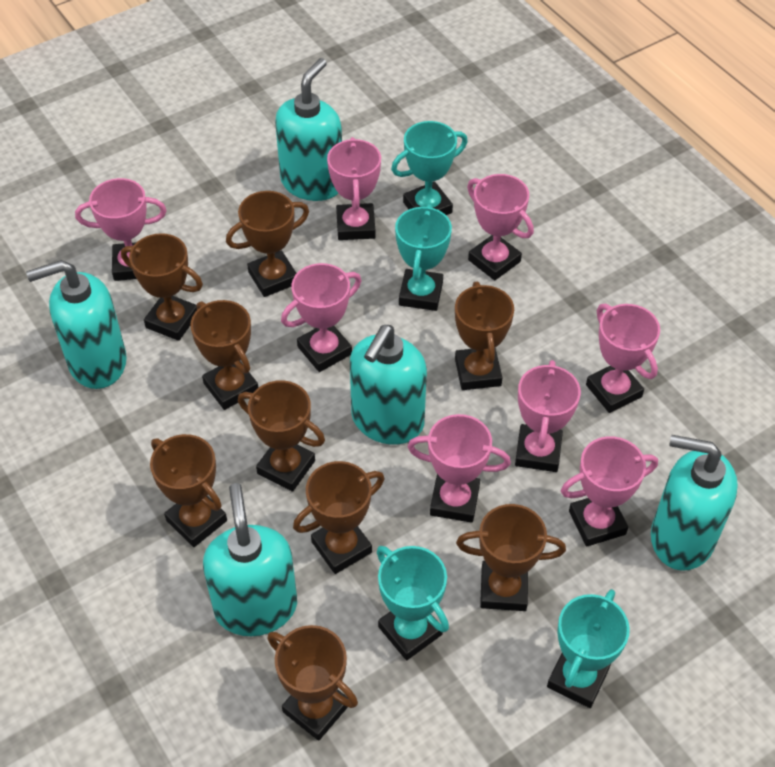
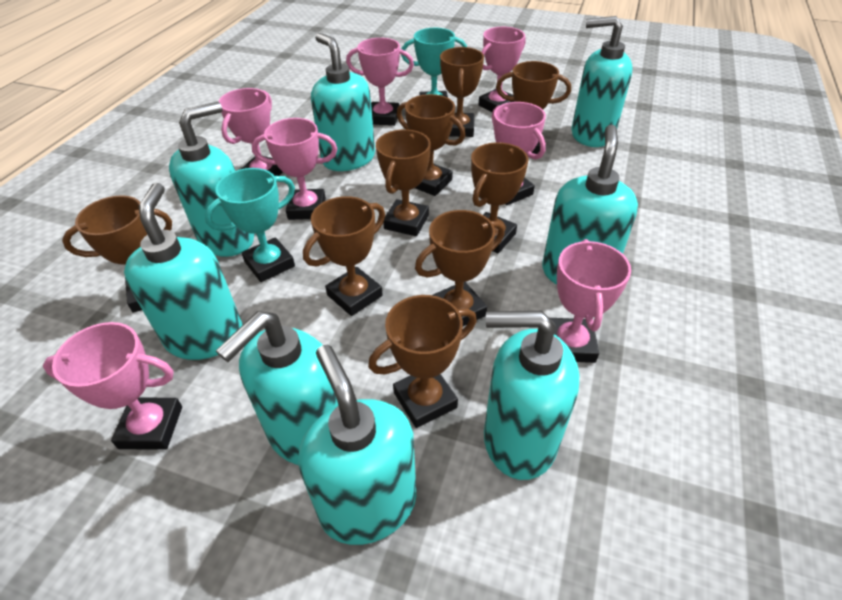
pink trophy: [75,178,167,281] [281,263,362,372] [327,137,381,240] [408,414,511,523] [467,174,534,280] [515,360,581,472] [561,436,658,547] [586,303,660,413] = 8 -> [43,322,182,450] [218,88,283,176] [252,118,337,220] [346,38,414,126] [479,27,526,112] [492,102,546,205] [550,239,631,363] = 7
turquoise soap dispenser: [26,260,127,389] [203,483,297,636] [275,58,342,201] [350,325,427,445] [651,435,738,571] = 5 -> [124,183,243,360] [169,102,254,257] [216,311,338,465] [298,345,416,545] [311,33,375,171] [484,311,579,480] [542,125,638,285] [571,16,633,147] = 8
turquoise trophy: [377,546,449,660] [391,121,468,215] [395,204,452,311] [547,589,630,708] = 4 -> [205,168,295,282] [401,28,467,98] = 2

